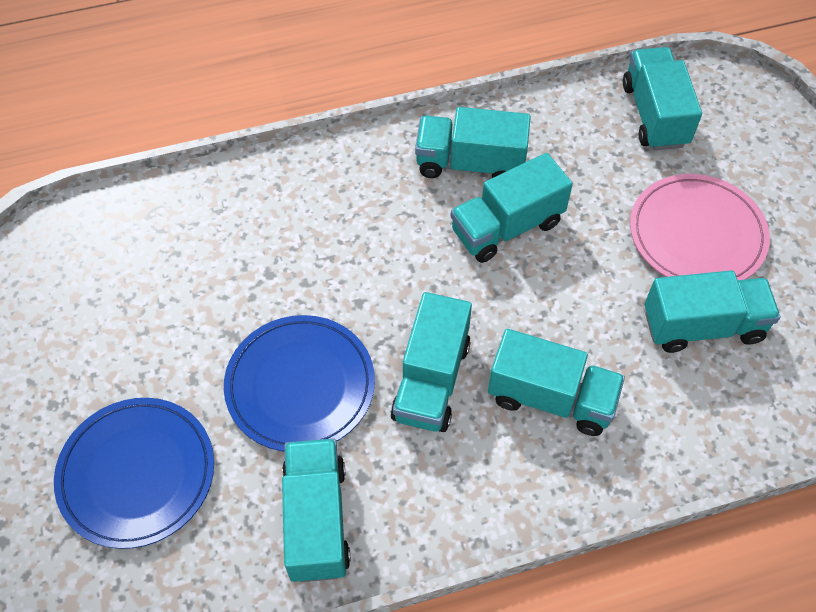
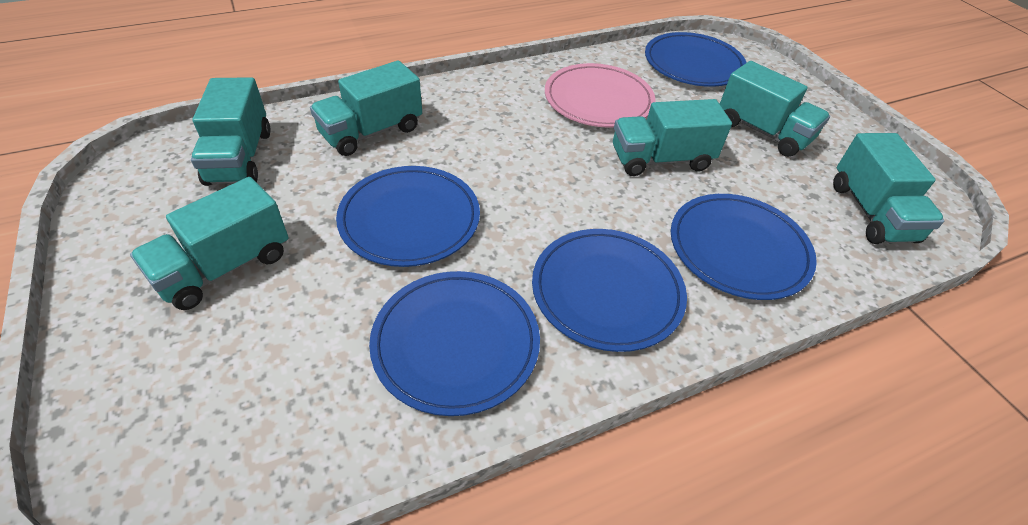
blue plate: [54,398,214,549] [224,315,375,452] = 2 -> [336,166,480,267] [369,271,540,416] [532,229,687,352] [645,32,747,87] [671,194,817,300] = 5
turquoise truck: [282,439,351,582] [390,292,472,432] [415,107,531,178] [450,153,573,263] [488,329,625,436] [623,47,702,150] [644,270,780,353] = 7 -> [130,177,289,310] [191,77,271,186] [310,60,422,156] [613,99,732,176] [720,61,830,157] [833,133,944,244] = 6

